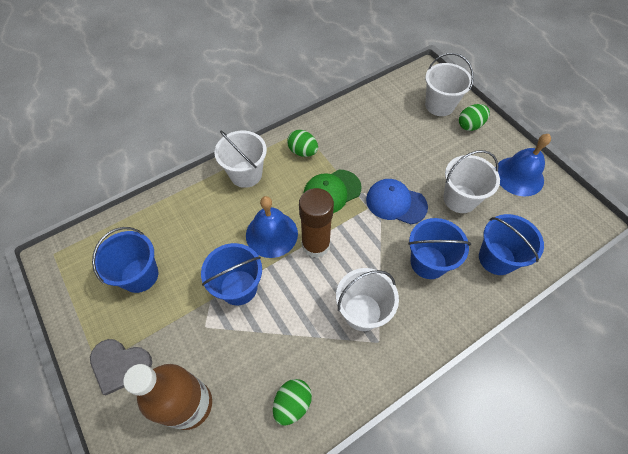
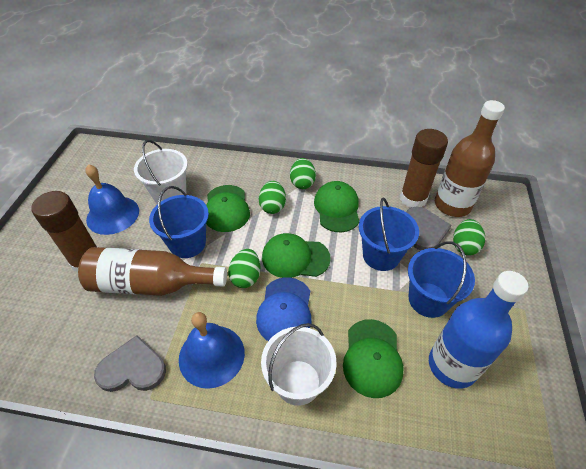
blue bottle: none = 0 -> [429,271,529,389] = 1
blue bucket: [92,227,158,293] [201,243,262,305] [408,218,471,279] [479,214,544,275] = 4 -> [149,186,209,258] [359,197,419,271] [408,241,475,318] = 3
brown bottle: [123,364,212,430] = 1 -> [78,247,227,296] [435,100,505,217] = 2
brown glue stick: [299,188,334,258] = 1 -> [32,191,97,273] [400,129,448,208] = 2
green cap: [304,170,362,213] = 1 -> [206,185,250,232] [262,233,331,278] [314,181,359,232] [343,319,404,398] = 4
green egg: [273,379,312,425] [287,130,318,157] [459,104,490,131] = 3 -> [228,249,260,288] [259,181,286,214] [290,158,316,189] [453,219,485,255] = 4
grey heart: [90,339,152,396] = 1 -> [94,335,166,392] [406,207,452,250] = 2
white bucket: [214,131,267,188] [336,268,399,331] [425,53,474,116] [443,150,500,213] = 4 -> [134,140,188,204] [261,323,336,406] = 2

